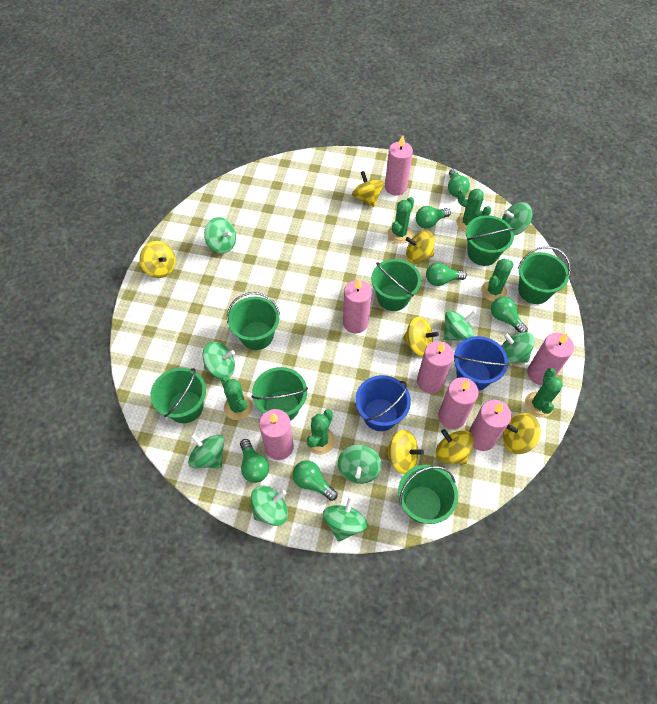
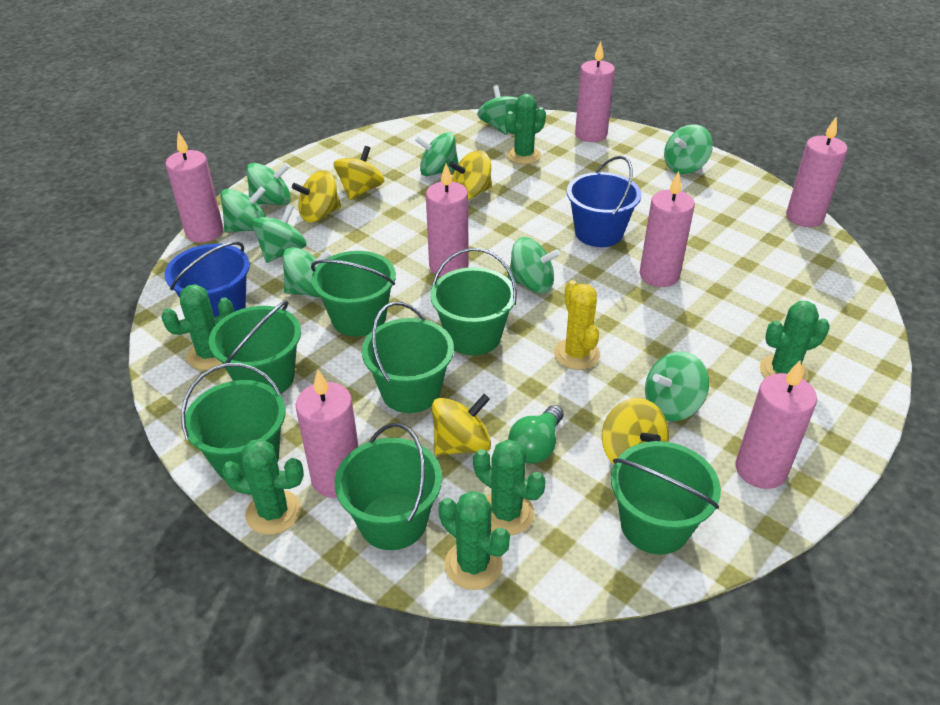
green light bulb: [240,439,269,483] [293,460,338,501] [416,206,451,229] [426,263,467,286] [448,169,470,197] [491,296,528,333] = 6 -> [508,405,563,464] = 1
yellow cactus: none = 0 -> [554,280,600,370] = 1
yellow spinning top: [140,241,176,278] [352,171,384,207] [385,430,424,474] [403,317,439,356] [406,230,435,264] [435,429,474,464] [503,413,541,454] = 7 -> [292,170,341,222] [334,146,384,200] [432,394,491,455] [449,150,492,200] [602,398,669,465] = 5

